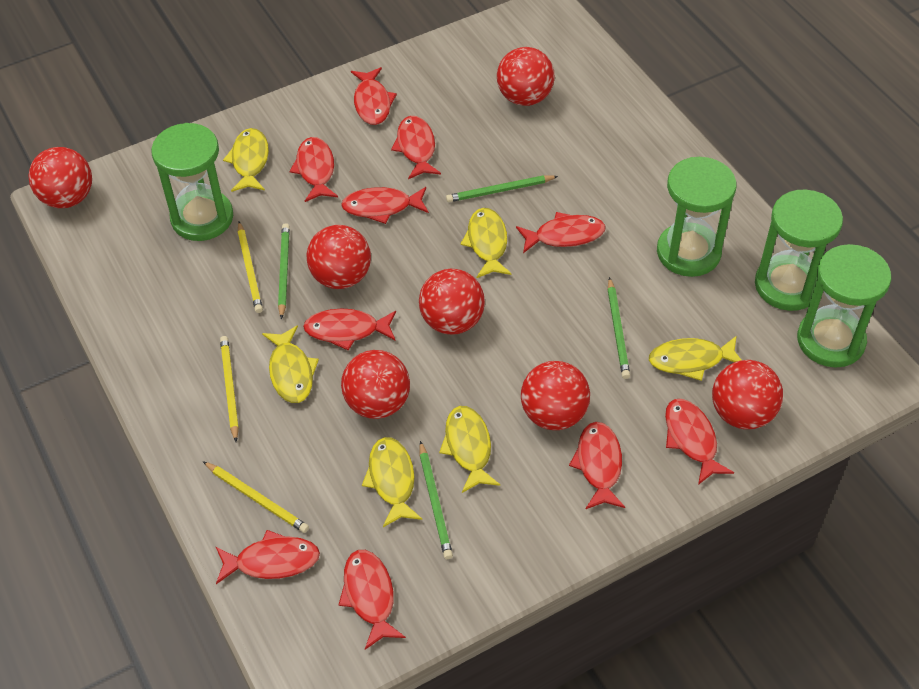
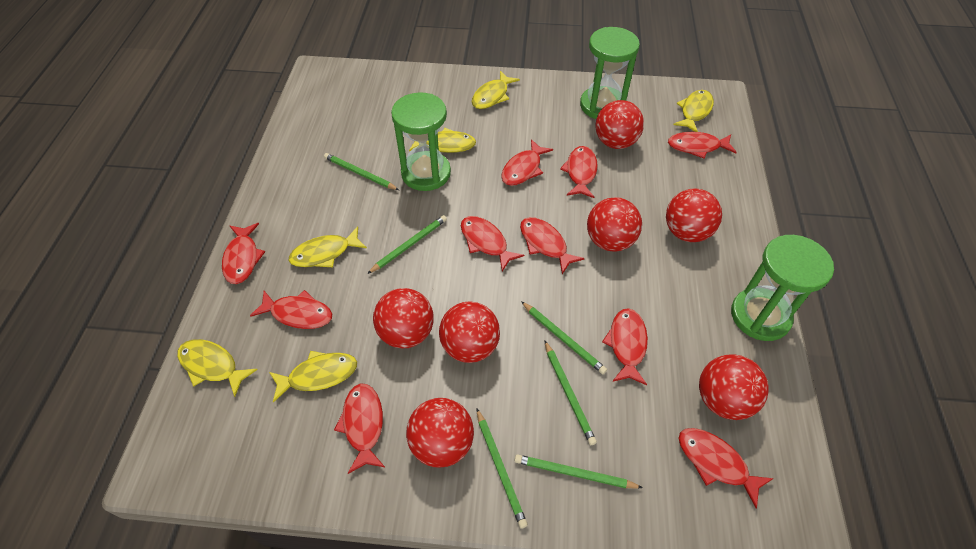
green hourglass: [151,123,233,241] [657,157,736,277] [755,190,843,311] [797,244,891,368] = 4 -> [391,92,451,191] [580,27,640,119] [731,235,834,341] = 3
green pencil: [278,223,290,319] [420,441,453,559] [446,176,558,202] [607,277,630,379] = 4 -> [324,153,399,190] [367,215,447,274] [477,409,528,529] [514,454,643,489] [521,301,607,374] [544,340,597,445] = 6
yellow pencil: [203,461,309,533] [220,336,239,442] [238,222,263,313] = 3 -> none = 0

